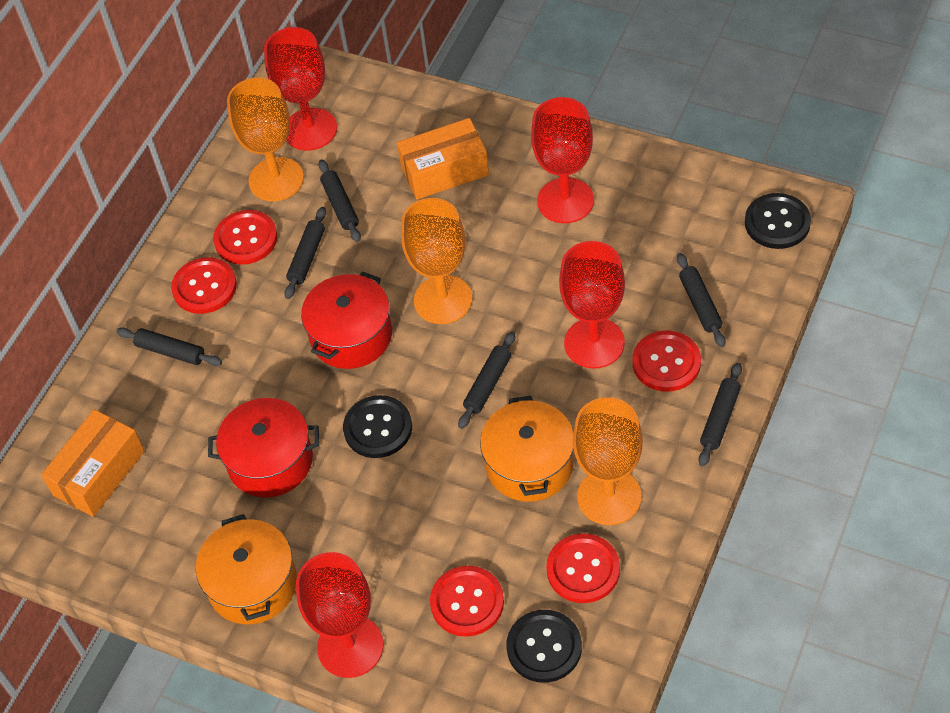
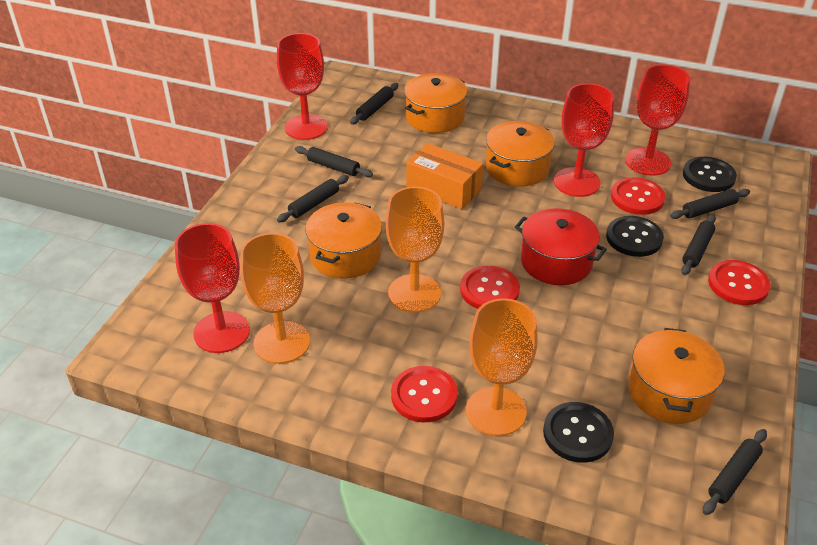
orange box: [41,409,145,517] [397,118,489,200] = 2 -> [406,143,483,209] = 1
orange pot: [196,514,297,624] [480,396,574,502] = 2 -> [305,202,382,279] [404,73,467,133] [486,121,555,187] [628,328,725,424] = 4
red button: [171,257,237,314] [213,210,277,265] [430,566,504,637] [546,533,620,603] [633,331,701,392] = 5 -> [391,366,458,422] [460,266,520,309] [611,177,665,215] [708,260,771,305] = 4
red pot: [208,398,319,497] [301,272,392,369] = 2 -> [515,208,607,285] = 1

